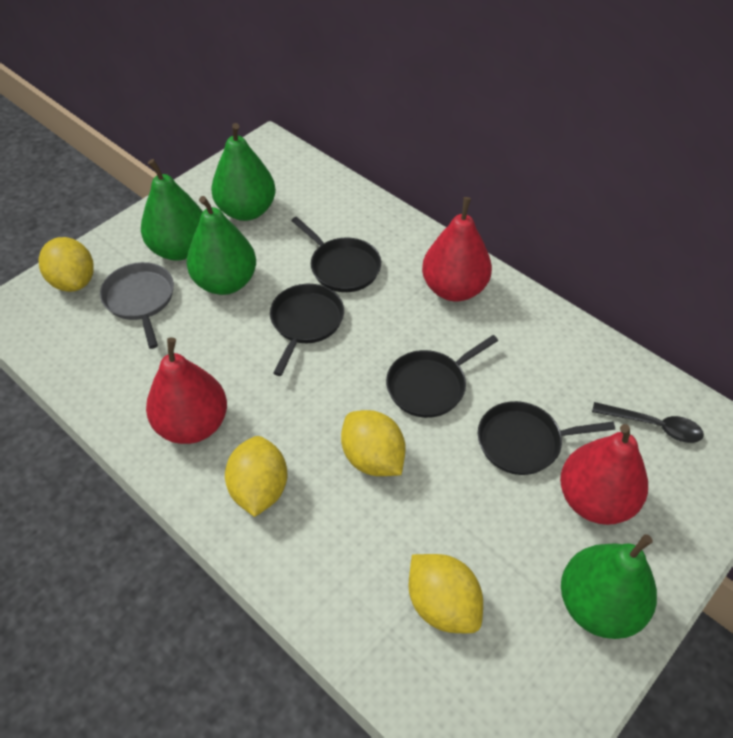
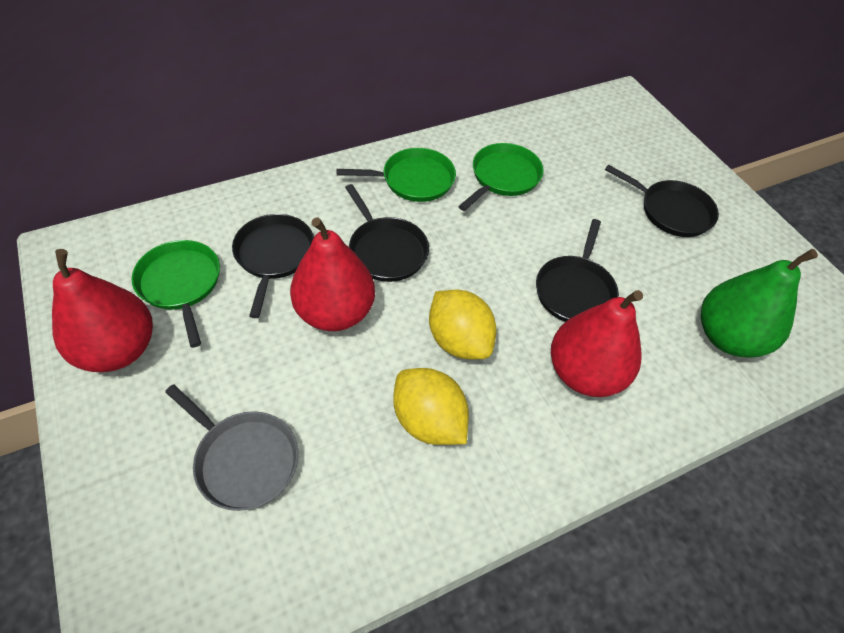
black spoon: [592,402,704,443] = 1 -> none = 0
green pan: none = 0 -> [132,240,220,348] [336,148,456,202] [458,143,544,211] = 3
green pear: [141,159,203,261] [186,196,256,295] [211,123,276,221] [561,534,657,639] = 4 -> [701,249,818,357] = 1
yellow lemon: [39,237,94,292] [225,436,288,517] [341,410,406,476] [408,554,483,633] = 4 -> [393,368,469,445] [429,290,496,359] = 2

